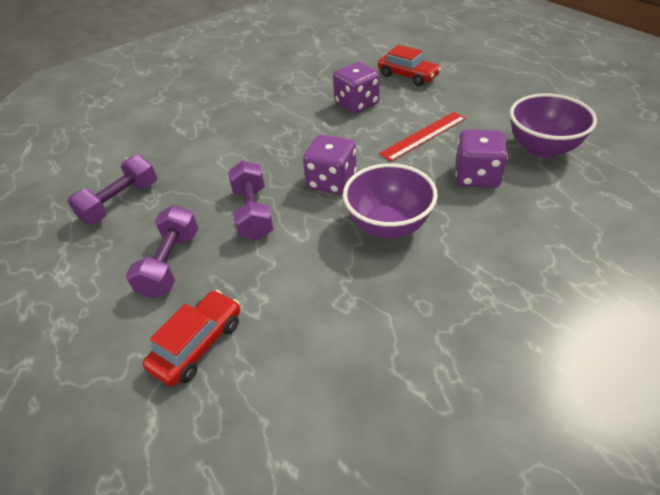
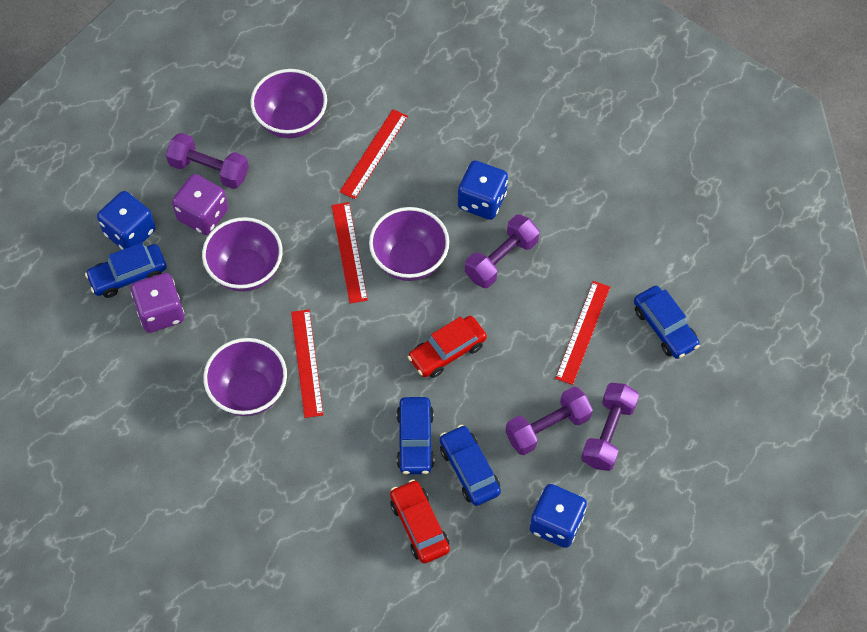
blue car: none = 0 -> [85,243,167,298] [397,397,434,474] [440,425,501,506] [634,286,700,359] = 4
blue dice: none = 0 -> [97,191,156,250] [458,160,508,220] [530,484,587,548] = 3
purple bowl: [343,163,438,238] [510,93,597,158] = 2 -> [202,217,283,292] [203,338,287,416] [250,69,327,138] [369,207,449,281] = 4
purple dice: [303,135,357,195] [333,62,380,114] [456,130,508,188] = 3 -> [131,273,184,333] [172,174,228,235] = 2
purple dumbbell: [67,155,157,224] [126,205,198,299] [228,160,274,240] = 3 -> [166,133,249,189] [465,214,539,288] [505,386,593,455] [581,383,639,471] = 4
red ruler: [379,112,466,162] = 1 -> [291,309,323,418] [332,202,368,304] [340,109,408,199] [555,281,610,385] = 4

